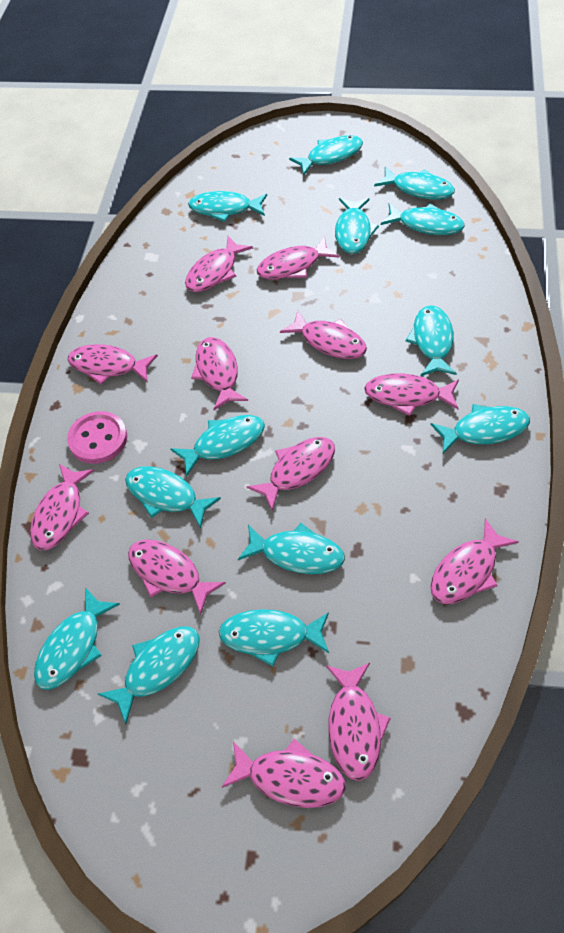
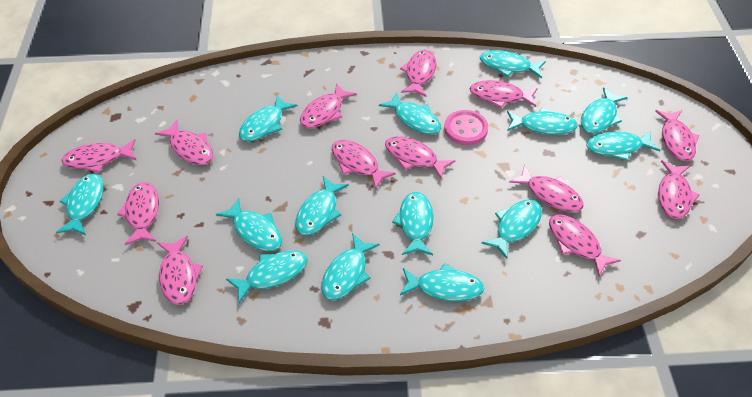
pink fish: [30,464,94,551] [68,344,158,384] [128,540,226,615] [185,236,253,292] [191,337,248,410] [221,739,346,808] [246,437,335,511] [257,236,340,279] [280,311,367,359] [326,663,391,781] [364,373,459,416] [430,518,519,604] = 12 -> [61,139,136,173] [117,182,159,245] [155,120,213,165] [157,236,203,305] [300,83,357,128] [332,140,396,189] [385,136,456,180] [400,50,436,97] [470,80,538,108] [509,164,584,212] [549,214,621,276] [655,110,700,161] [658,160,700,219] = 13
turquoise fish: [34,587,120,690] [98,627,199,724] [125,466,221,529] [170,415,265,477] [188,191,267,222] [219,609,329,666] [238,523,345,574] [289,135,363,175] [335,198,379,254] [374,166,455,200] [381,203,465,235] [406,305,457,376] [430,404,530,454] = 13 -> [56,173,104,235] [216,198,282,251] [226,251,308,303] [239,95,297,142] [295,176,349,236] [322,233,380,300] [379,92,441,134] [392,192,433,255] [400,263,484,301] [480,50,546,79] [481,199,542,259] [507,108,578,135] [581,87,628,134] [586,131,660,161] = 14

